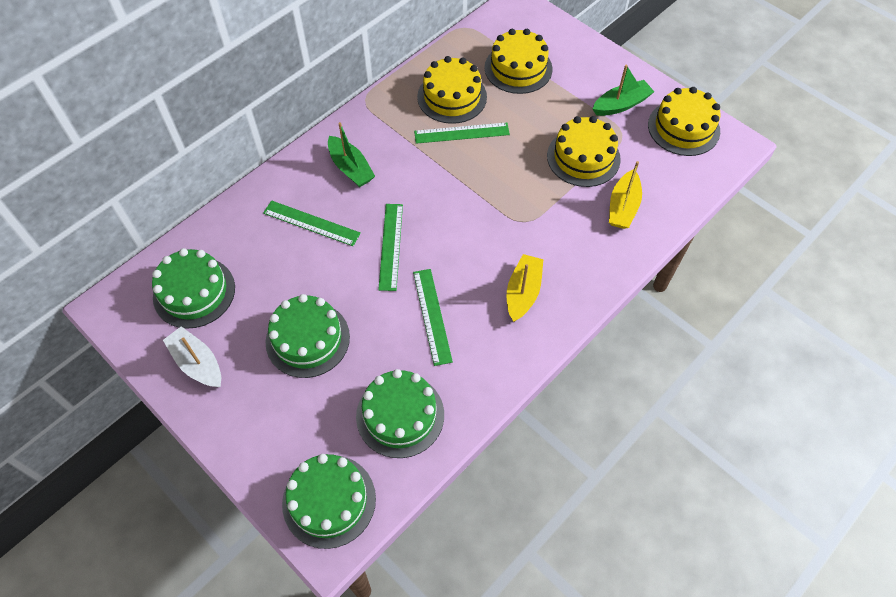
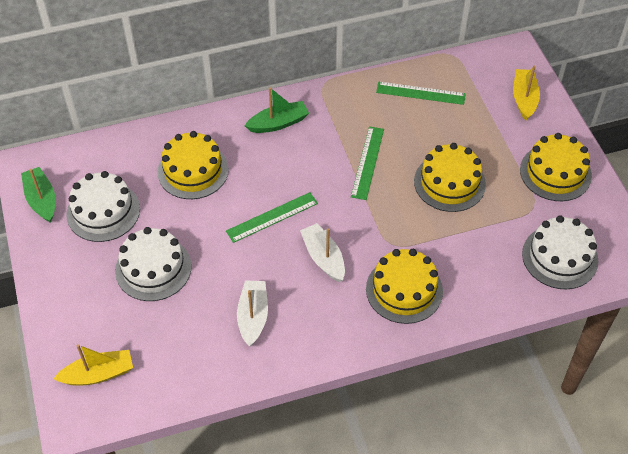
green cake: [152,248,235,329] [266,294,350,378] [282,454,376,549] [356,369,444,458] = 4 -> none = 0
green ruler: [263,200,361,246] [378,204,403,291] [413,269,453,366] [414,122,510,144] = 4 -> [226,192,318,243] [351,126,384,200] [376,82,466,105] = 3
white boat: [163,326,221,387] = 1 -> [237,280,268,346] [300,223,345,282] = 2
white cake: none = 0 -> [66,171,140,242] [115,227,191,301] [522,216,598,289] = 3

